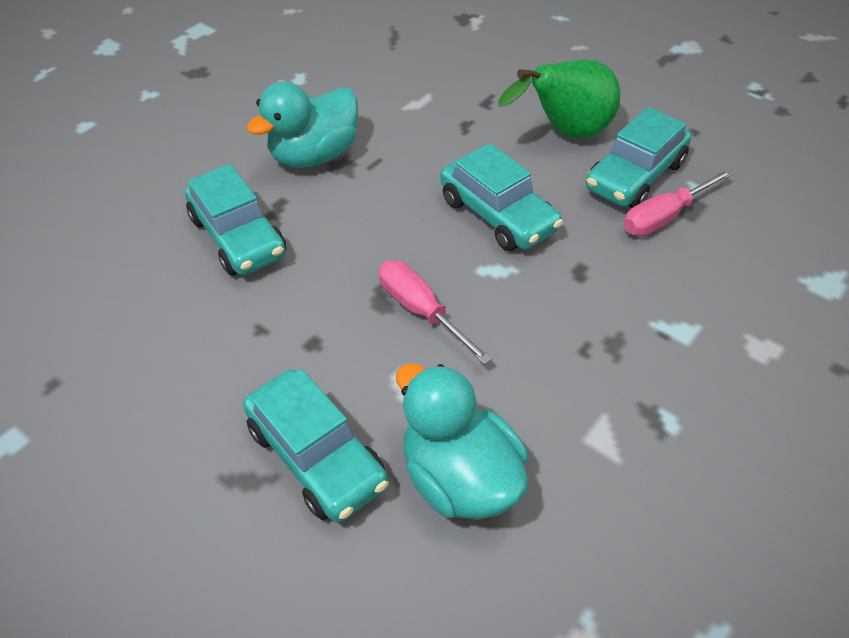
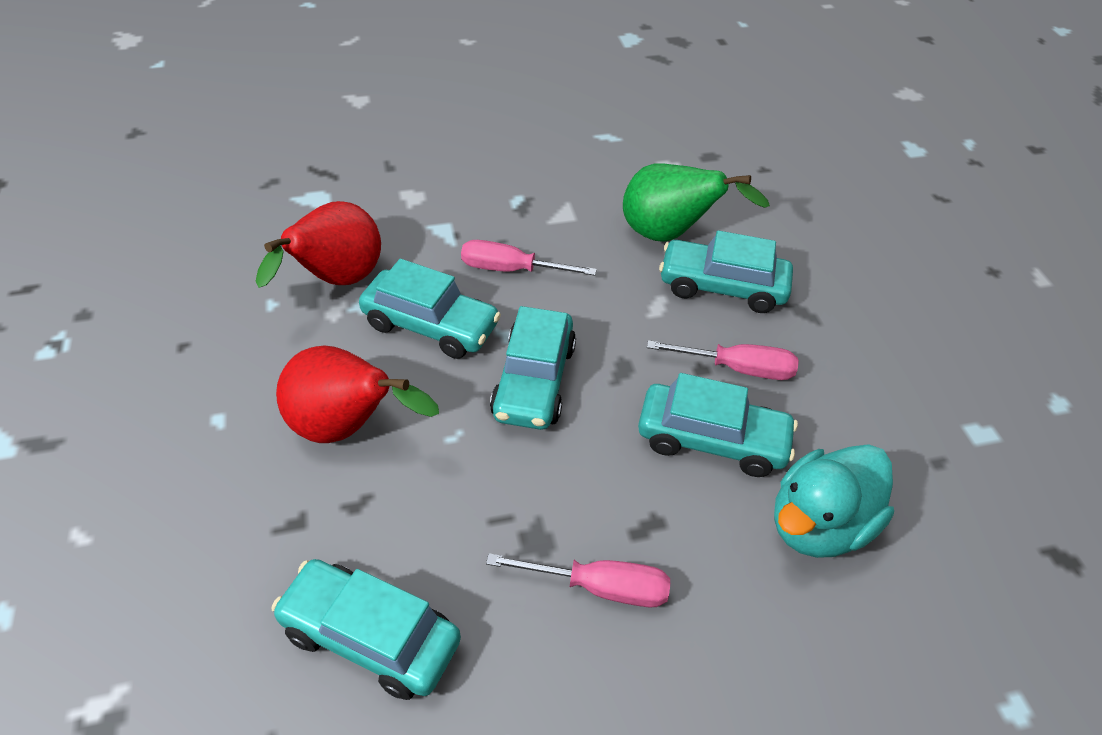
pink screwdriver: [379,260,492,365] [624,169,734,236] = 2 -> [461,240,597,276] [486,553,670,608] [647,340,799,380] = 3
red pear: none = 0 -> [255,201,381,288] [276,346,439,443] = 2
turquoise car: [185,164,286,276] [243,369,389,522] [440,143,563,251] [586,107,691,208] = 4 -> [271,559,461,700] [359,259,501,359] [490,306,576,430] [638,373,798,477] [659,230,793,313] = 5
turquoise duck: [246,82,358,168] [396,363,528,519] = 2 -> [774,444,894,558] = 1

